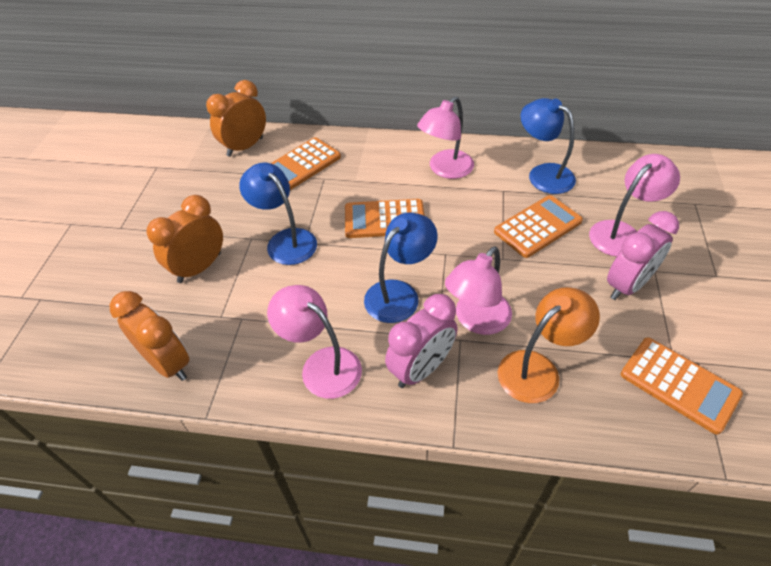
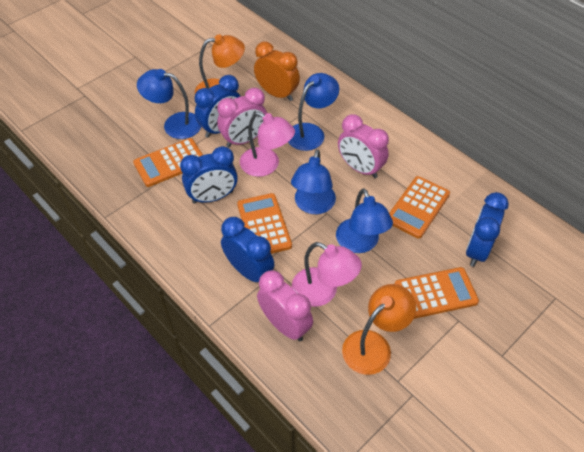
blue clock: none = 0 -> [180,146,238,204] [195,75,241,138] [221,217,275,282] [466,192,509,267] = 4
blue lamp: [239,163,317,265] [364,212,438,323] [520,98,576,194] = 3 -> [137,69,201,139] [288,73,339,151] [291,149,336,214] [336,188,393,253] = 4
orange clock: [110,291,190,381] [146,195,223,283] [206,80,266,157] = 3 -> [254,42,300,101] = 1
orange lamp: [498,287,600,403] = 1 -> [195,34,245,94] [342,284,416,375] = 2
pink clock: [385,294,457,388] [607,211,679,300] = 2 -> [217,88,267,147] [257,270,313,341] [338,114,389,178] = 3
pink lamp: [267,285,362,399] [417,97,474,179] [445,246,512,335] [589,154,680,257] = 4 -> [240,112,295,177] [292,242,362,307] = 2

